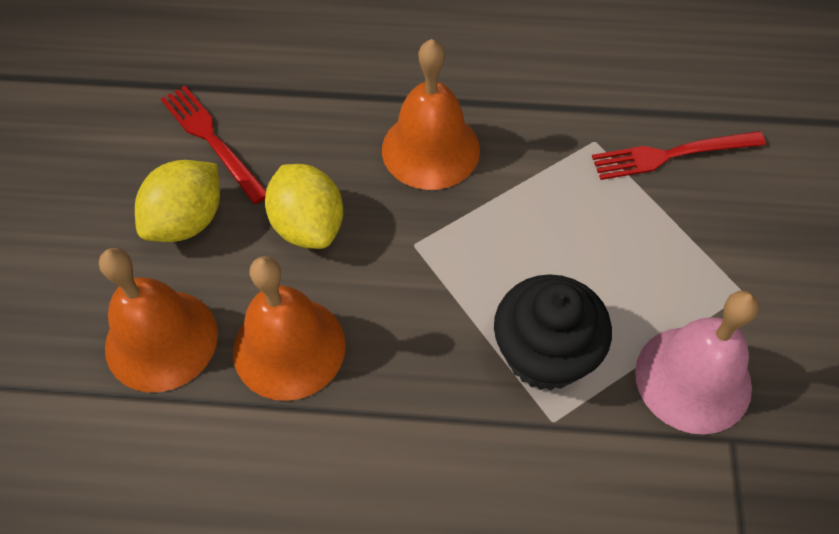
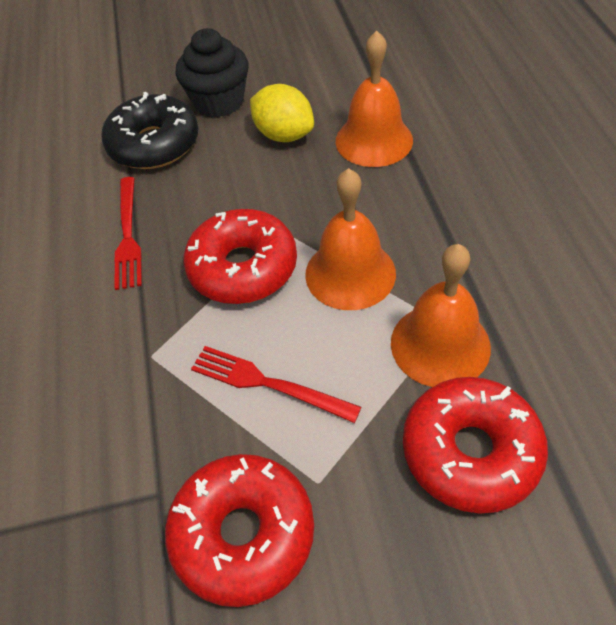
black donut: none = 0 -> [101,92,198,169] = 1
pink bell: [635,291,758,434] = 1 -> none = 0
red donut: none = 0 -> [165,454,314,607] [184,209,297,304] [403,377,548,513] = 3
yellow lemon: [135,160,220,242] [265,164,343,249] = 2 -> [250,84,314,142] = 1

